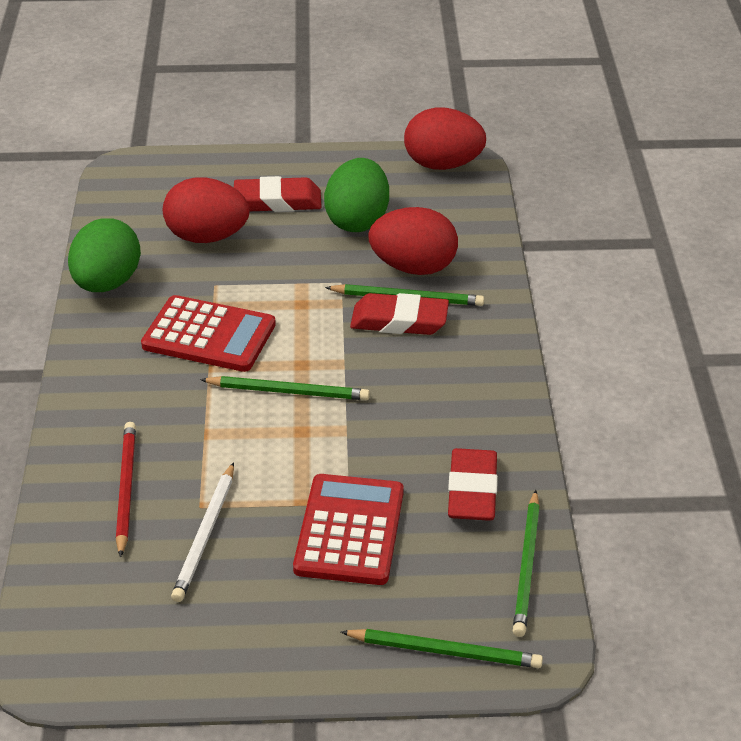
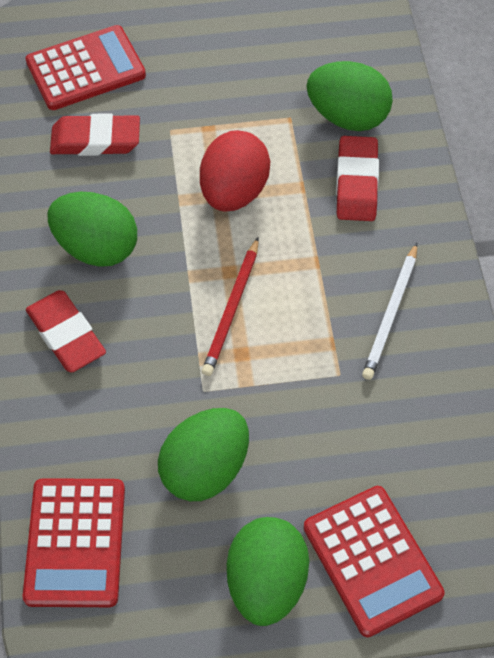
green egg: [68,218,141,292] [324,158,389,232] = 2 -> [48,192,137,267] [158,408,249,501] [227,517,309,626] [307,61,393,131] = 4
green pencil: [200,376,370,400] [325,284,484,306] [340,629,543,668] [513,490,540,637] = 4 -> none = 0
red calculator: [141,295,276,372] [293,474,404,585] = 2 -> [23,478,125,607] [25,25,146,110] [304,486,445,637] = 3
red egg: [163,177,249,243] [368,207,458,275] [404,108,486,170] = 3 -> [200,130,270,211] = 1

